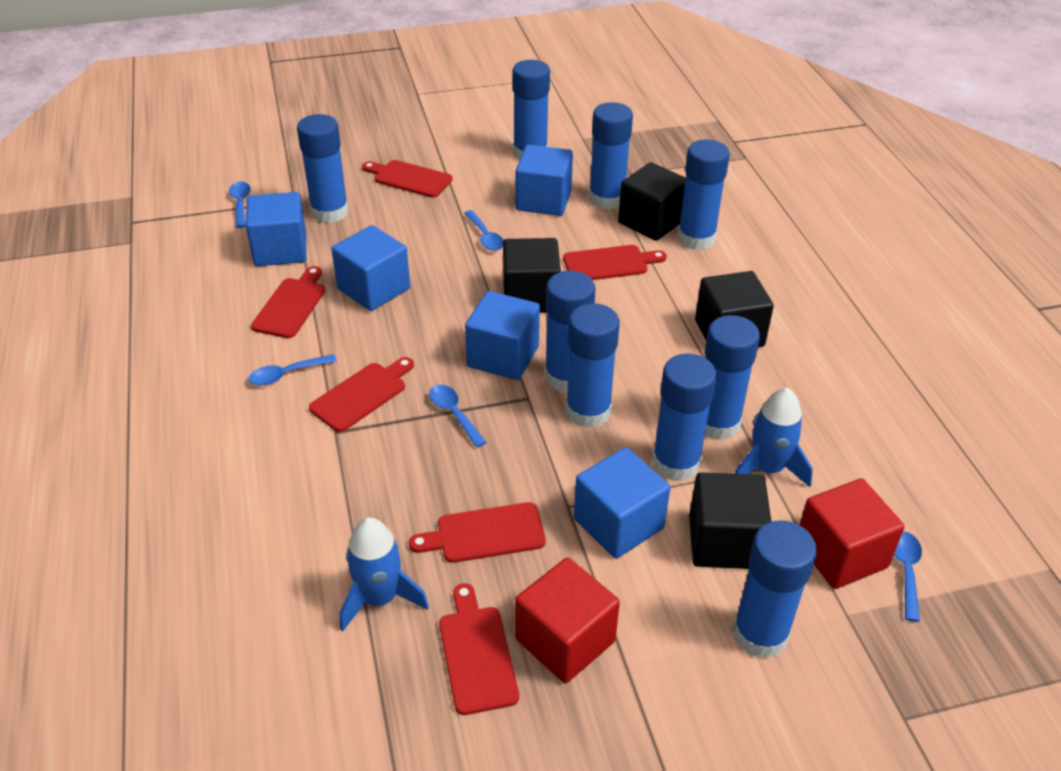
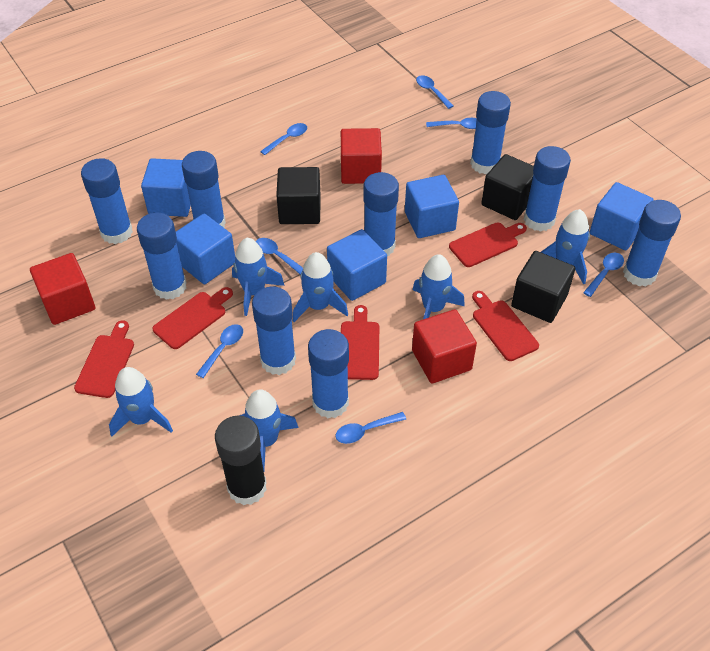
black cube: [503,238,561,313] [618,162,686,241] [689,472,771,569] [695,271,774,348] = 4 -> [276,167,321,224] [481,154,534,220] [511,251,575,323] = 3
black glue stick: none = 0 -> [215,416,267,505] = 1
blue rocket: [340,517,429,632] [735,387,813,487] = 2 -> [109,367,173,436] [232,238,285,316] [239,389,299,470] [293,252,348,322] [412,254,465,319] [541,209,590,284] = 6
blue spoon: [229,182,251,228] [248,354,337,386] [429,385,486,447] [464,210,504,251] [894,531,922,622] = 5 -> [196,324,243,378] [256,238,303,275] [260,123,307,155] [335,412,406,444] [416,75,454,109] [426,118,477,129] [583,253,624,297] = 7
red cube: [515,558,620,683] [800,478,904,589] = 2 -> [30,253,95,325] [341,128,382,184] [412,309,477,383] = 3
red cutting board: [251,266,325,338] [309,357,414,432] [362,160,453,198] [409,502,546,563] [439,583,519,715] [563,245,667,280] = 6 -> [74,320,134,398] [152,287,233,349] [341,305,379,380] [449,223,527,267] [472,291,539,361] = 5

